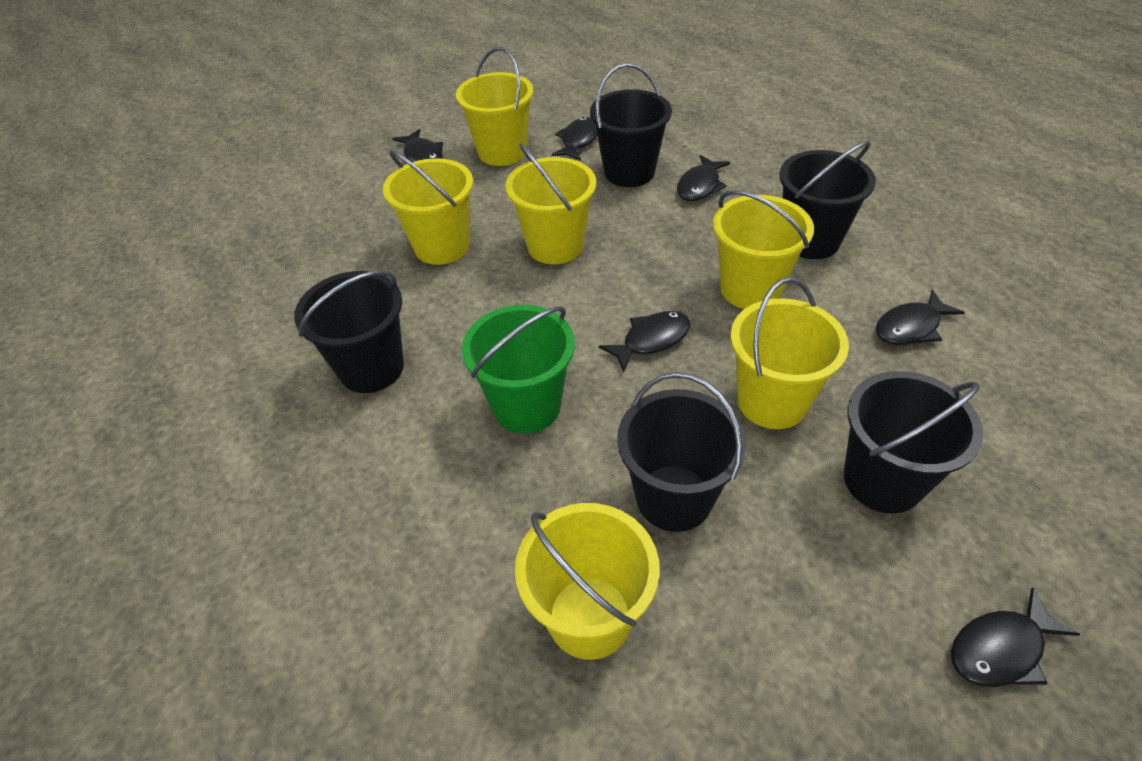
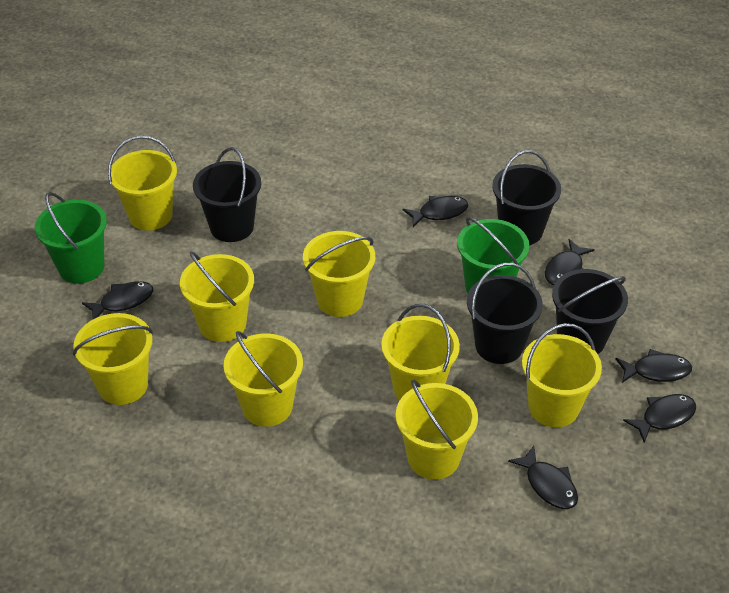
black bucket: [294,270,404,393] [590,63,672,187] [617,372,747,532] [779,140,876,259] [844,371,983,513] = 5 -> [193,147,261,242] [467,263,543,364] [492,150,561,245] [552,269,628,354] = 4
green bucket: [462,305,575,434] = 1 -> [35,192,107,284] [457,216,529,293] = 2
yellow bucket: [383,150,473,265] [456,47,534,166] [505,143,596,264] [515,503,660,660] [713,190,814,309] [730,277,849,429] = 6 -> [73,313,153,405] [108,136,177,230] [180,251,254,342] [224,331,303,427] [303,231,375,317] [381,304,460,400] [396,379,478,480] [522,323,602,427] = 8

